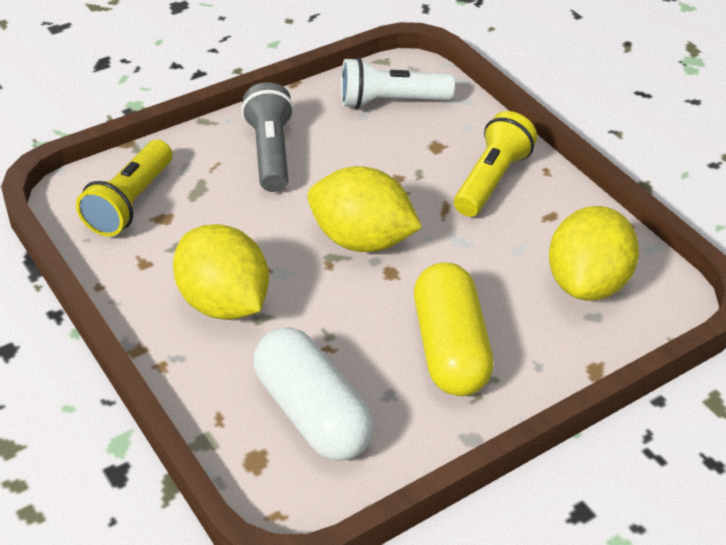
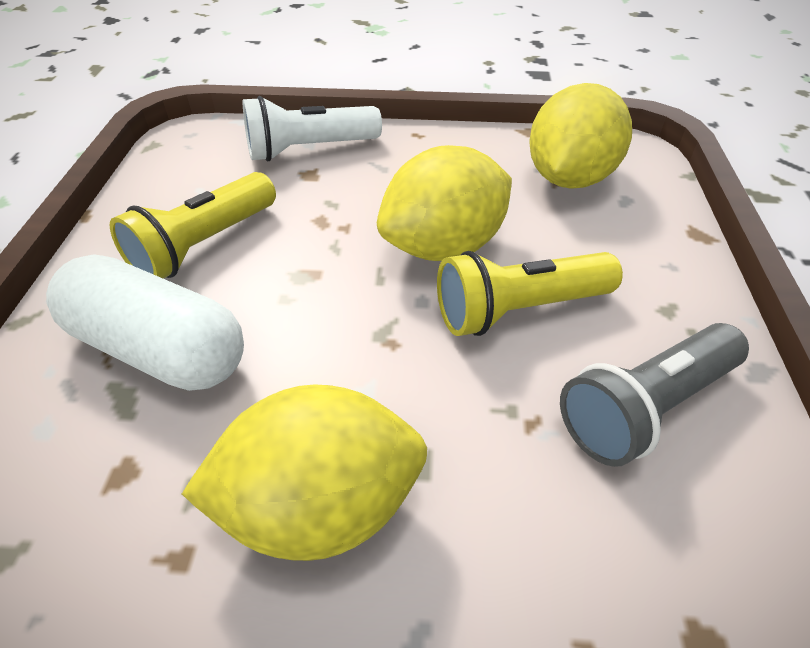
yellow capsule: [414,263,493,396] = 1 -> none = 0

